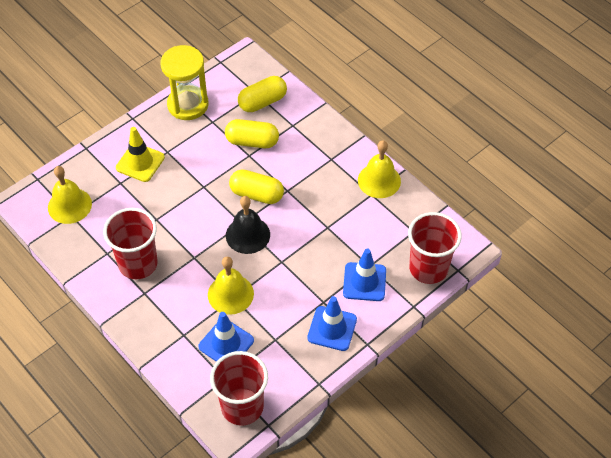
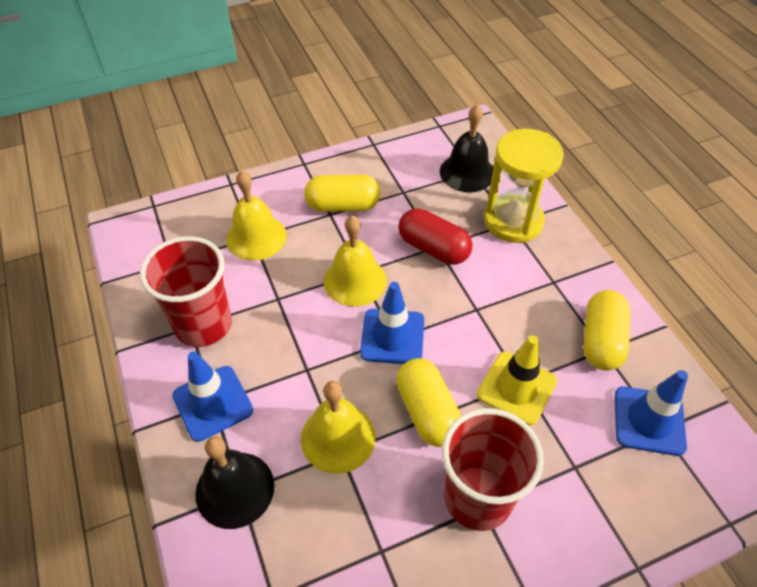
black bell: [226,196,270,254] = 1 -> [195,436,274,529] [440,105,493,192] = 2
red capsule: none = 0 -> [398,208,473,264] = 1
red cup: [103,208,158,279] [210,351,268,426] [408,212,462,284] = 3 -> [140,236,232,347] [442,408,544,531] = 2

